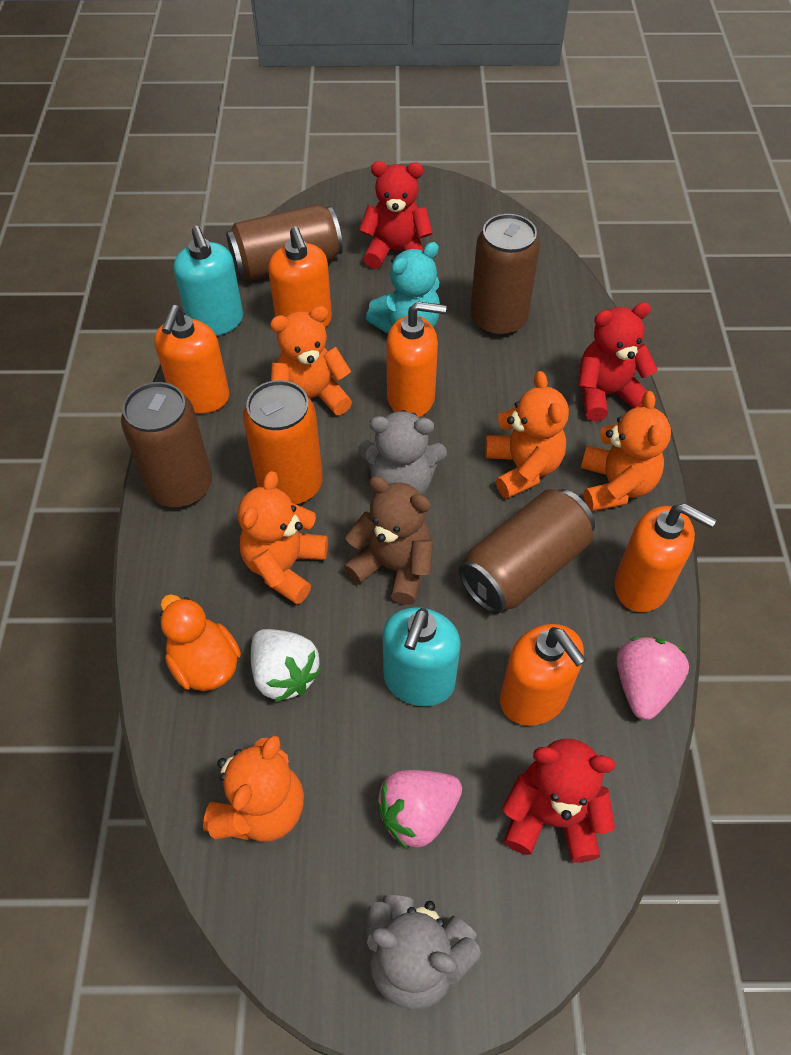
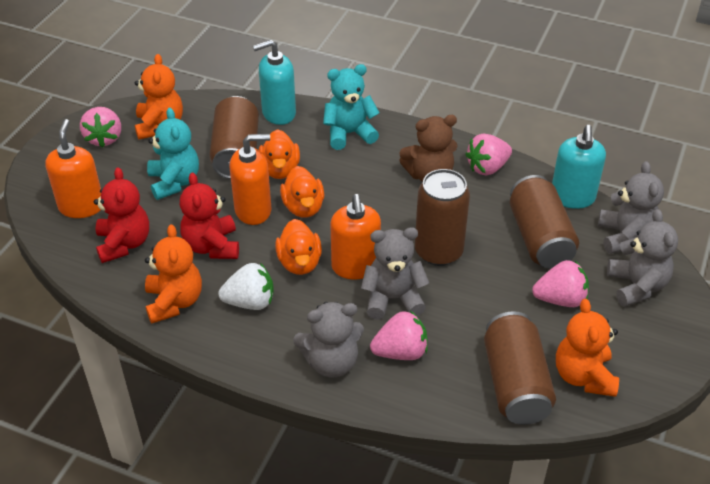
grey teddy bear: [358,410,447,495] [367,895,481,1010] = 2 -> [293,302,364,378] [361,227,429,320] [598,161,664,254] [607,209,678,307] = 4
orange can: [243,380,323,505] = 1 -> none = 0
orange duck: [160,594,241,691] = 1 -> [259,129,300,179] [275,219,322,275] [280,166,324,218] = 3
orange soap dispenser: [154,305,230,414] [268,227,332,328] [386,301,446,417] [500,624,586,726] [615,503,716,612] = 5 -> [45,119,101,218] [229,134,272,225] [331,194,381,279] = 3
orange teddy bear: [203,735,304,842] [238,471,328,605] [270,306,352,415] [485,371,569,499] [581,391,671,512] = 5 -> [135,54,183,139] [145,224,202,323] [556,299,619,397] = 3
pink strawberry: [376,770,462,850] [617,637,689,720] = 2 -> [80,107,121,147] [370,311,428,360] [465,134,512,176] [532,260,589,307] = 4
red teddy bear: [359,161,433,269] [502,739,615,863] [578,302,658,421] = 3 -> [94,167,149,263] [180,172,239,259] = 2
turquoise teddy bear: [366,242,440,334] = 1 -> [147,108,199,200] [323,64,380,150] = 2

